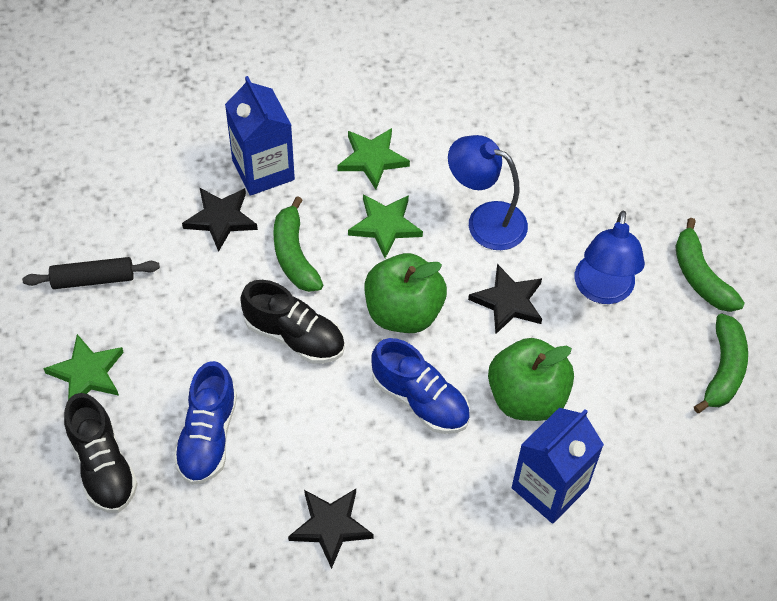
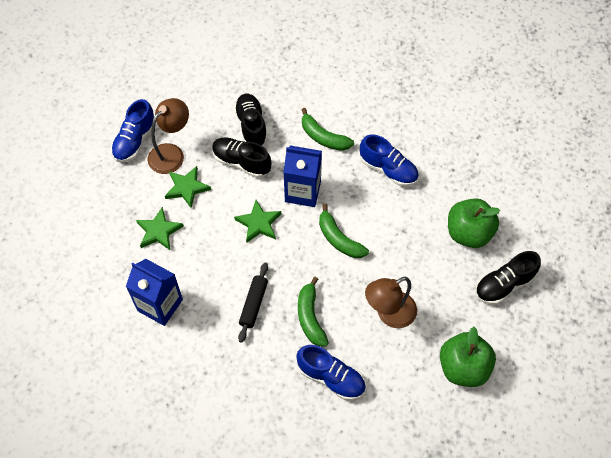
black shoe: [64,393,138,513] [240,280,345,364] = 2 -> [212,137,271,178] [234,94,268,146] [475,251,541,305] = 3
black star: [182,188,258,252] [288,489,374,569] [468,264,542,334] = 3 -> none = 0
blue lamp: [448,135,528,250] [575,210,645,304] = 2 -> none = 0
blue shoe: [173,361,237,485] [372,338,470,434] = 2 -> [111,99,154,162] [296,345,366,400] [360,134,419,186] = 3
brown lamp: none = 0 -> [148,98,189,174] [365,277,417,328] = 2

